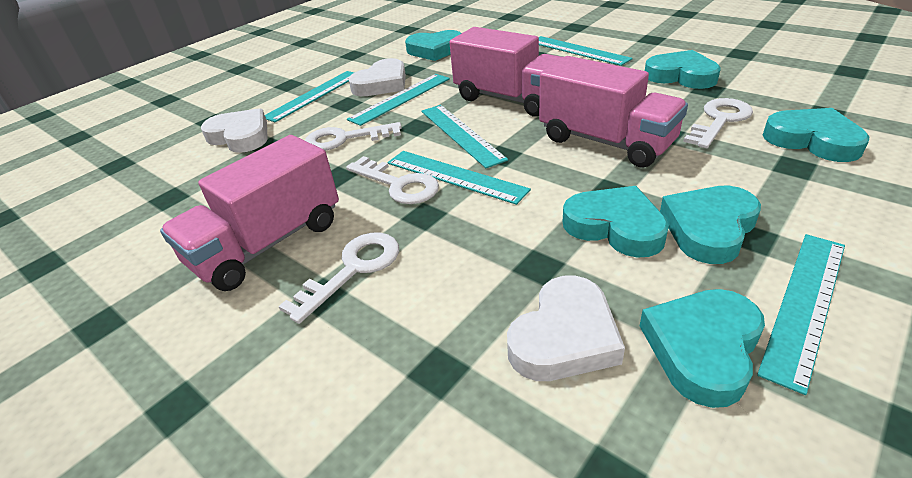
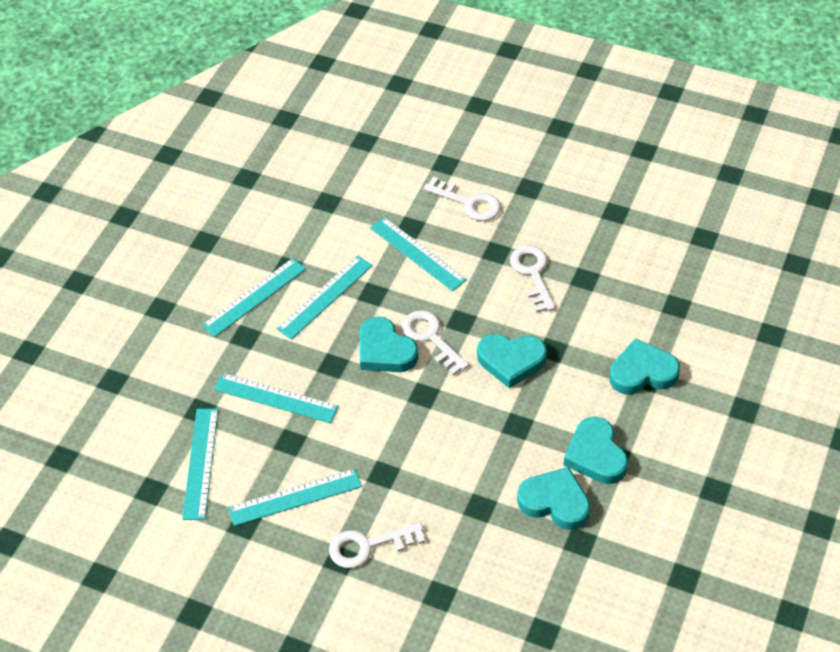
pink truck: [160,135,339,291] [449,27,564,117] [539,56,688,168] = 3 -> none = 0
turquoise heart: [405,30,461,61] [563,186,669,258] [640,289,765,408] [645,50,721,89] [660,186,761,264] [763,108,869,162] = 6 -> [359,317,418,372] [477,334,547,389] [517,467,590,530] [564,417,628,484] [609,338,680,395] = 5
white heart: [201,108,268,153] [348,58,406,96] [507,276,625,381] = 3 -> none = 0

